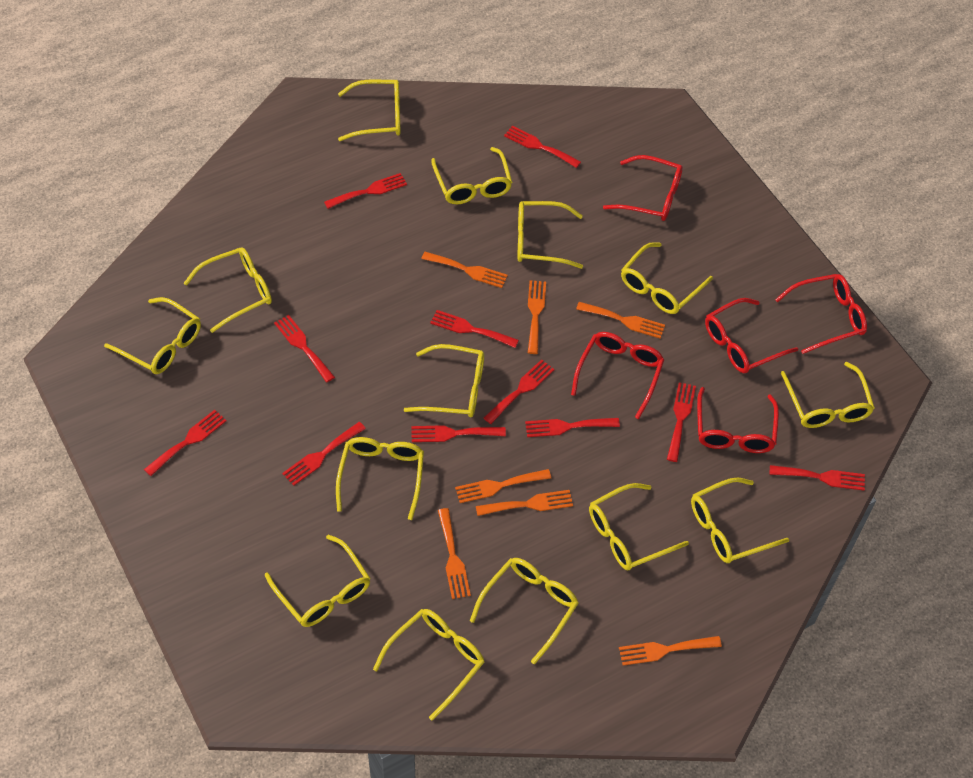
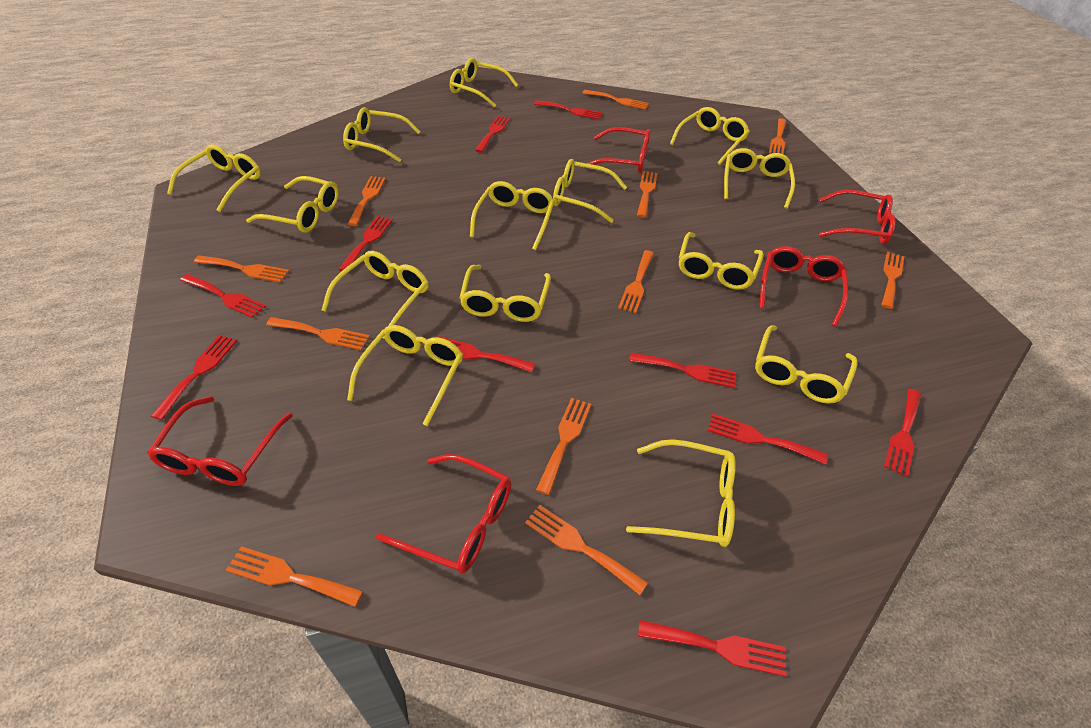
orange fork: [421,252,508,288] [438,508,471,599] [455,469,551,503] [476,490,573,516] [528,280,546,354] [576,302,665,339] [619,636,722,666] = 7 -> [194,255,289,283] [226,546,363,607] [266,317,370,350] [348,176,386,226] [525,505,648,595] [536,398,591,495] [582,90,649,110] [618,250,654,313] [637,171,657,218] [769,118,786,154] [881,252,904,309] = 11
red fork: [144,410,227,476] [274,315,335,383] [282,422,366,486] [324,173,407,209] [411,425,506,442] [430,310,519,348] [484,359,555,424] [504,126,581,168] [525,418,620,437] [667,382,696,462] [770,465,865,491] = 11 -> [151,335,237,420] [180,274,266,318] [339,216,393,271] [438,336,535,372] [475,115,510,153] [534,100,603,120] [629,352,736,388] [638,620,787,677] [708,413,828,464] [884,389,921,477] = 10

